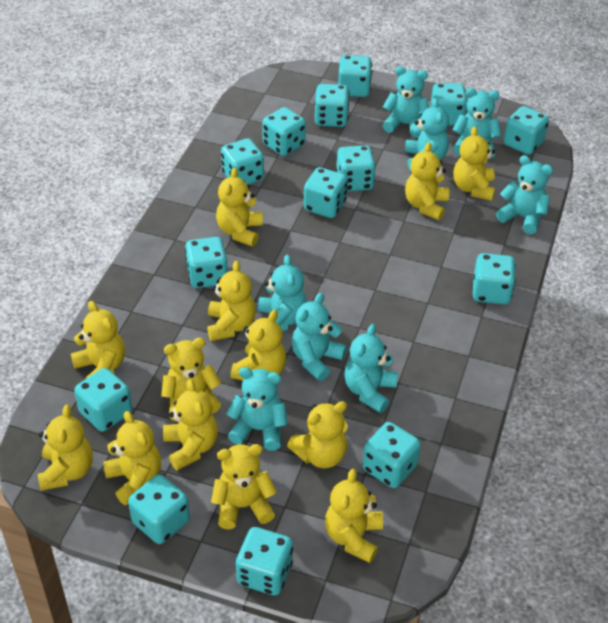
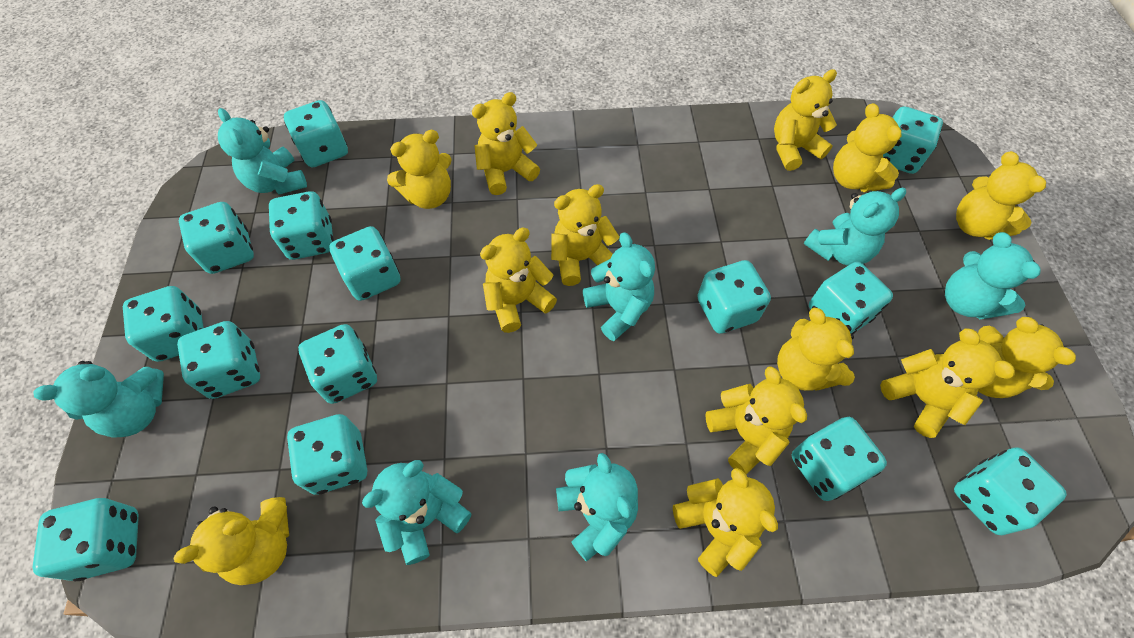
turquoise teddy bear: [226,367,288,451] [258,255,307,332] [291,293,347,381] [345,324,398,413] [383,66,429,138] [405,98,449,171] [453,88,501,159] [496,155,553,234] = 8 -> [34,361,164,438] [218,108,307,194] [362,460,471,565] [556,453,638,561] [583,232,655,341] [804,188,906,266] [945,232,1040,319] = 7

